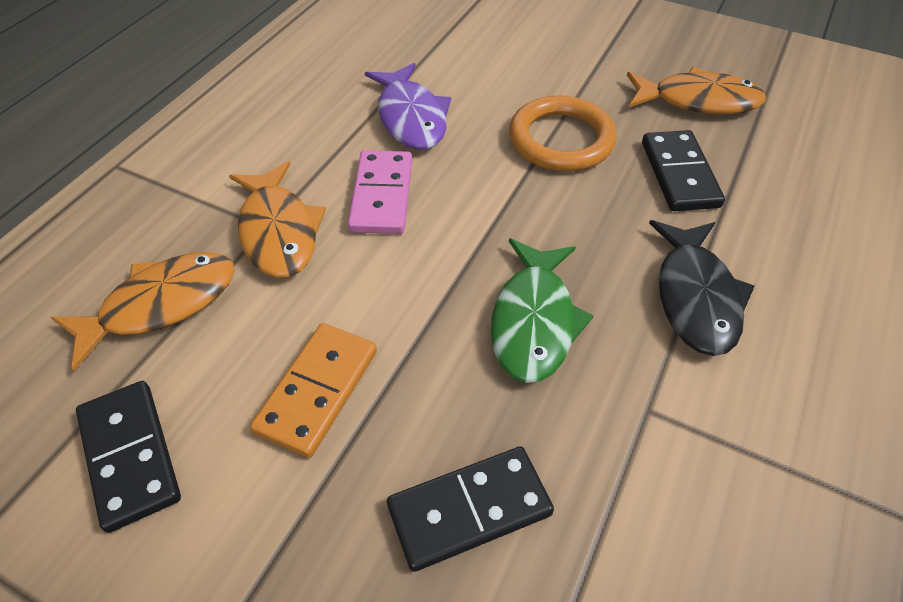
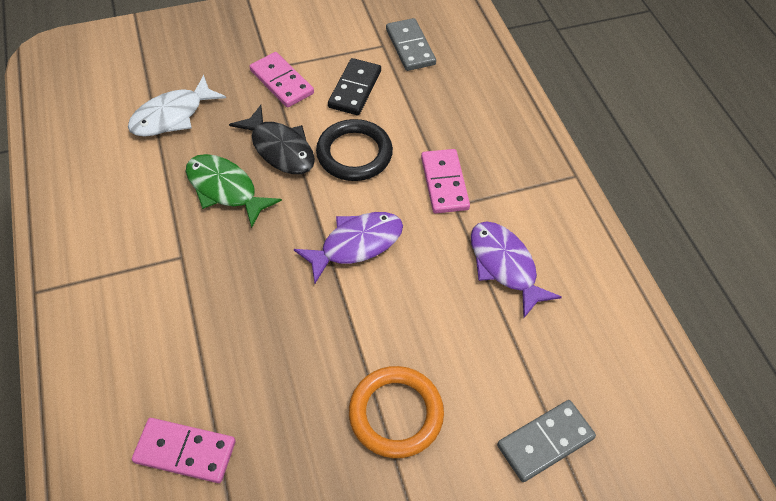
black domino: [76,381,181,533] [387,446,554,572] [642,130,725,211] = 3 -> [328,58,381,115] = 1
black ring: none = 0 -> [316,119,393,181] = 1
grey domino: none = 0 -> [386,18,436,71] [497,400,596,482] = 2
orange domino: [250,323,377,458] = 1 -> none = 0
orange fish: [51,252,235,371] [229,161,326,278] [627,67,766,114] = 3 -> none = 0
pink domino: [348,150,412,234] = 1 -> [132,418,236,483] [250,52,314,108] [421,149,470,213] = 3
purple fish: [365,63,451,150] = 1 -> [294,212,403,283] [471,222,562,318] = 2
white fish: none = 0 -> [128,75,226,137] = 1

